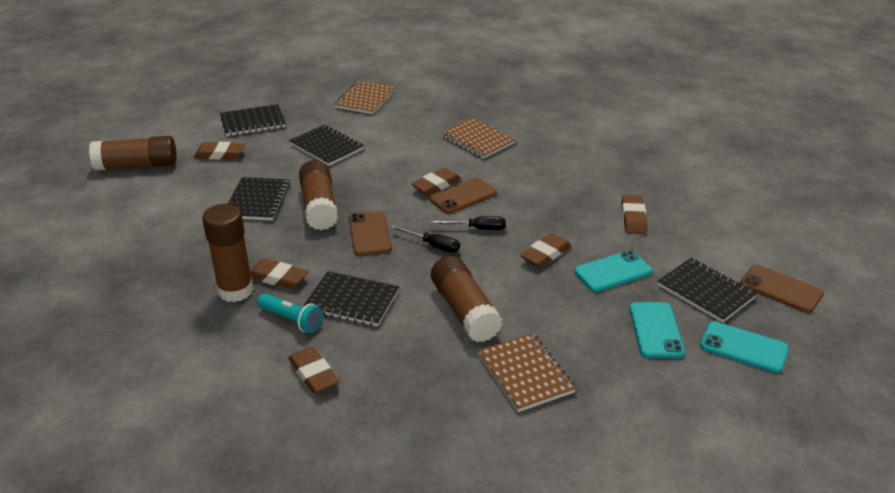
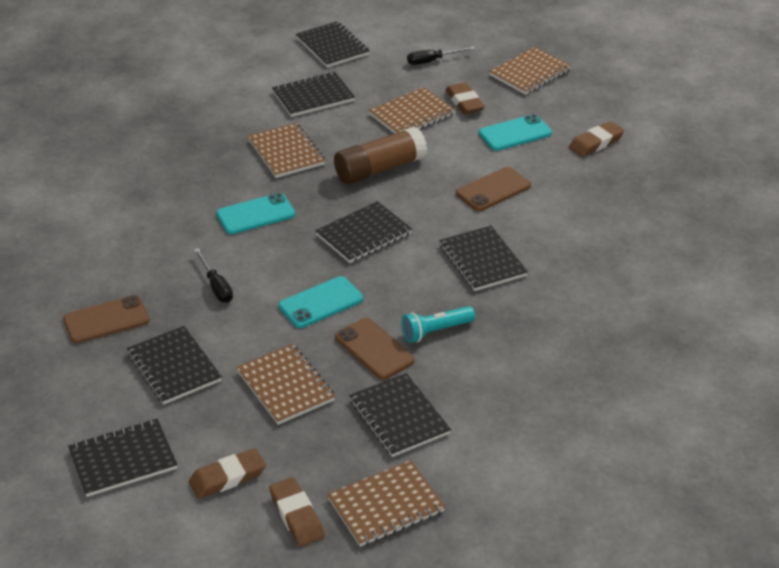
black notebook: [220,104,286,136] [228,177,290,221] [289,125,364,166] [303,271,399,326] [657,258,757,323] = 5 -> [68,419,177,497] [127,326,222,404] [272,72,355,117] [296,21,370,68] [315,201,412,263] [349,373,451,457] [439,226,528,291] = 7
brown eraser: [194,142,245,160] [250,259,308,289] [288,346,339,394] [411,168,461,196] [520,233,571,268] [621,195,647,234] = 6 -> [189,448,266,499] [269,477,325,547] [445,82,485,114] [569,121,624,157] = 4
brown glue stick: [89,136,177,171] [202,204,254,302] [299,160,338,231] [431,256,503,342] = 4 -> [334,126,427,185] = 1
brown notebook: [334,80,395,114] [441,118,516,159] [478,333,576,412] = 3 -> [236,344,336,425] [248,123,325,178] [327,460,445,547] [369,87,456,134] [489,47,571,95] = 5

